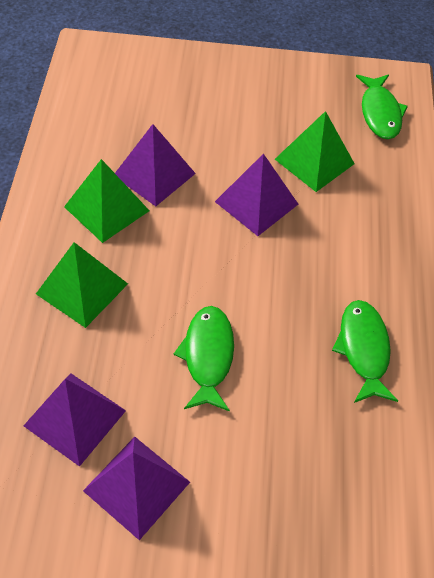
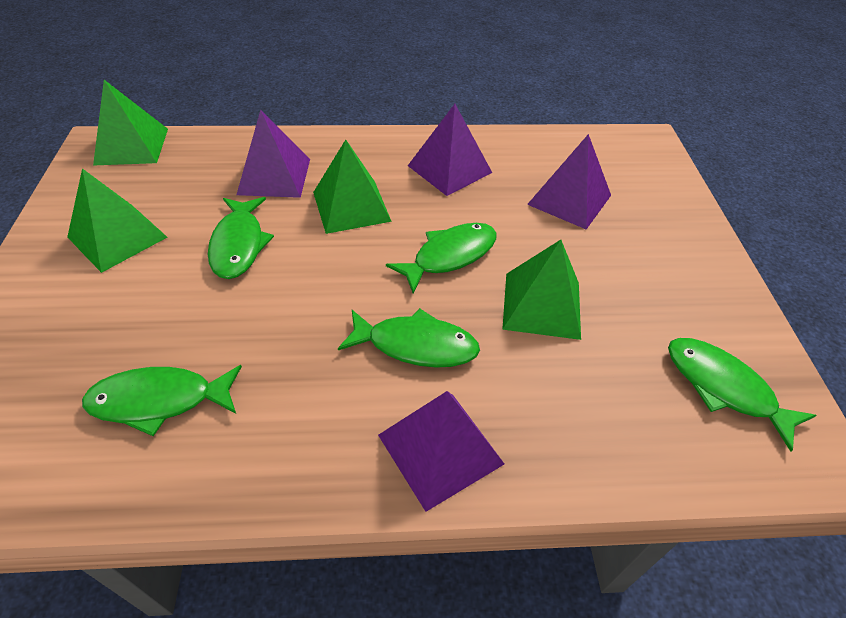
green fish: [174,306,234,412] [332,300,398,403] [356,74,408,139] = 3 -> [82,365,242,436] [208,197,274,279] [338,308,480,368] [386,223,497,293] [668,338,817,452] = 5
green pyramid: [36,242,128,328] [64,159,150,243] [275,111,355,192] = 3 -> [67,168,167,273] [93,80,168,166] [313,140,392,234] [502,240,581,340] = 4

